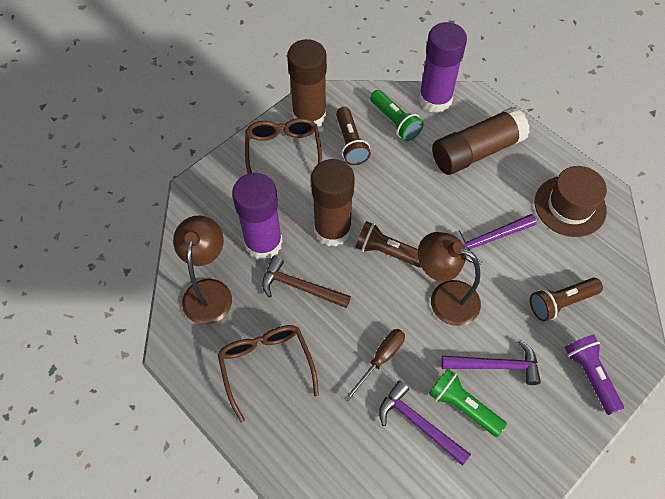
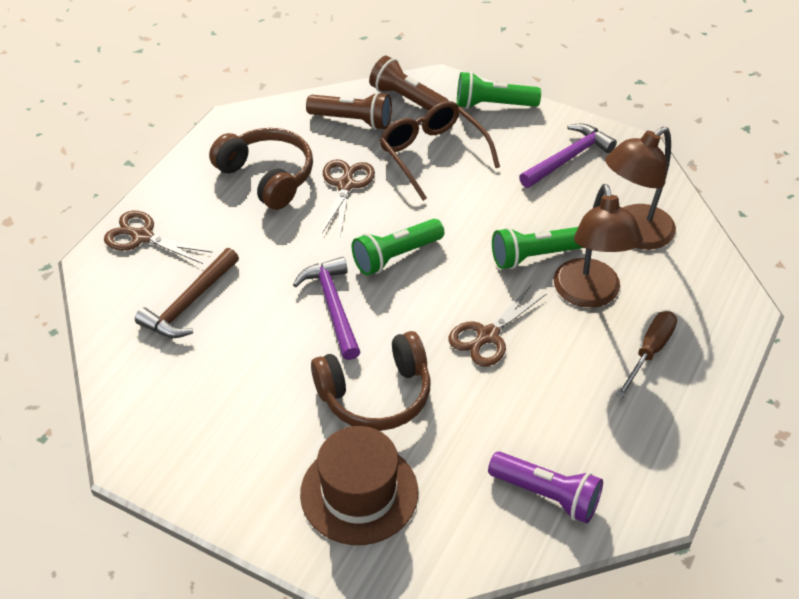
brown flashlight: [336,107,371,165] [355,221,422,268] [530,278,603,322] = 3 -> [306,92,392,130] [369,56,448,111] = 2
brown glasses: [217,325,319,423] [245,118,322,174] = 2 -> [380,101,500,201] = 1
brown glue stick: [287,39,327,126] [311,159,355,246] [432,107,530,175] = 3 -> none = 0
brown headphones: none = 0 -> [209,128,313,210] [311,331,431,431] = 2
brown scissors: none = 0 -> [104,211,213,264] [322,159,375,236] [448,286,546,367] = 3
green flashlight: [370,90,423,141] [429,369,507,437] = 2 -> [352,219,444,276] [457,71,541,109] [492,227,583,269] = 3
purple glue stick: [232,173,283,260] [419,22,467,113] = 2 -> none = 0
purple hammer: [379,380,471,466] [441,340,541,385] [451,214,536,265] = 3 -> [293,257,360,360] [519,124,617,188] = 2

